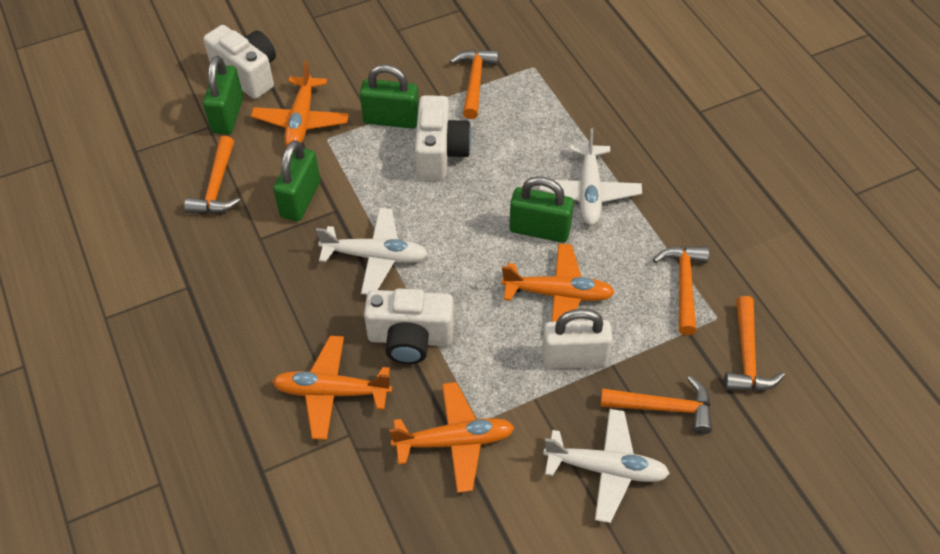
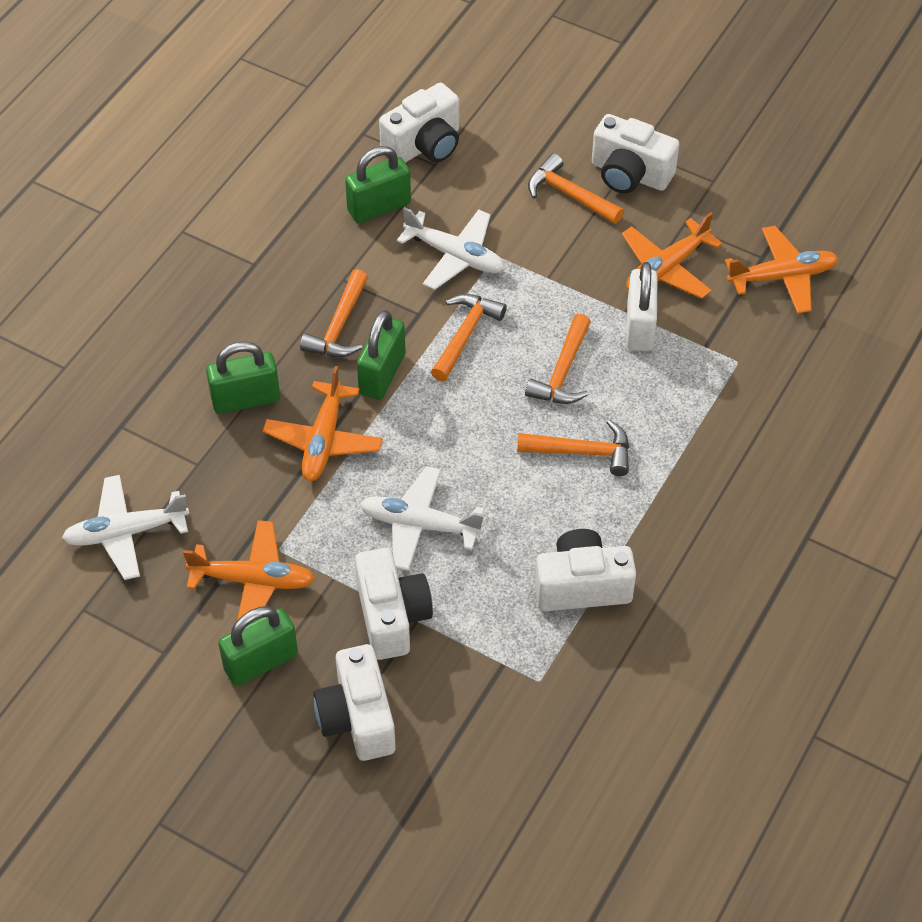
white camera: [203,25,276,99] [364,288,454,364] [415,95,472,180] = 3 -> [313,644,396,761] [355,548,433,660] [379,83,459,163] [535,529,636,611] [592,114,679,194] = 5

